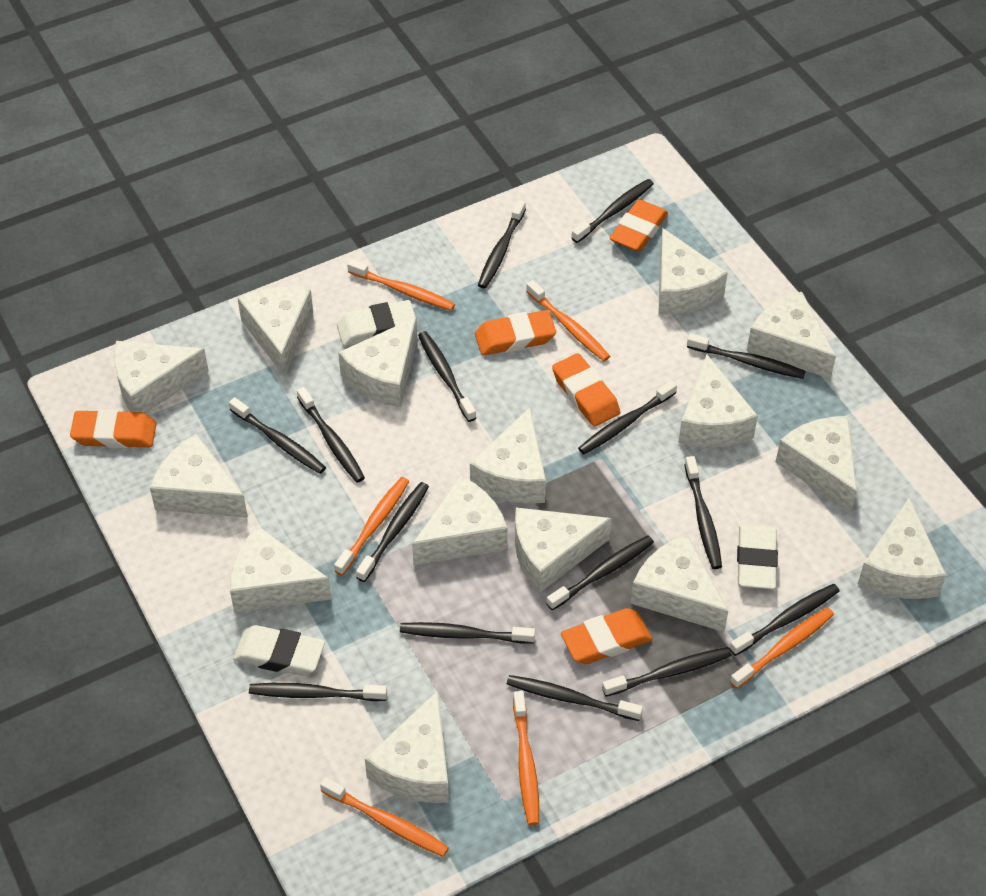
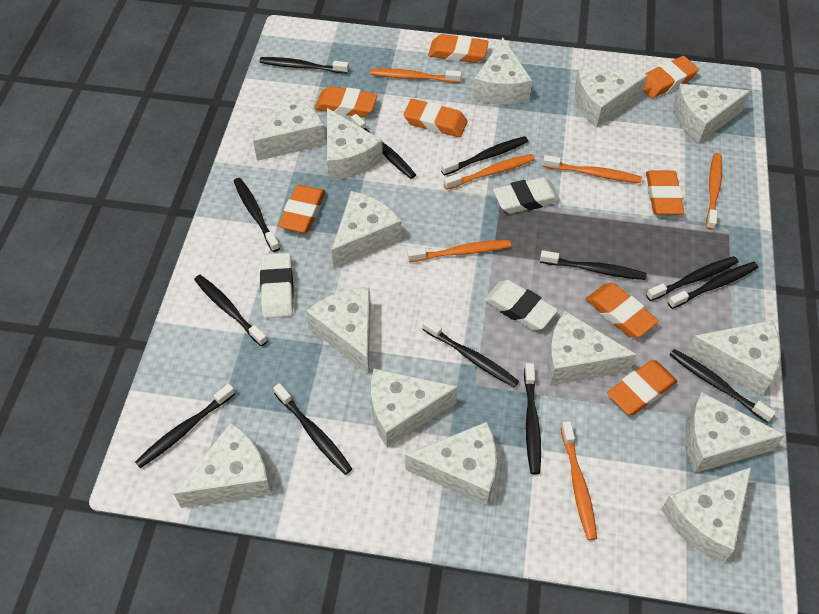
black toothbrush: [229,397,326,474] [249,683,387,701] [297,387,365,483] [356,482,429,582] [400,622,535,644] [418,331,476,422] [478,200,526,289] [507,675,643,721] [546,535,654,610] [571,179,654,243] [578,380,677,454] [602,647,732,697] [684,456,722,569] [687,333,806,379] [729,584,839,656] = 15 -> [135,384,235,468] [194,275,267,346] [234,178,280,252] [259,57,349,74] [273,383,352,475] [351,114,416,179] [422,319,519,388] [441,136,528,176] [524,363,541,475] [540,250,646,280] [646,256,738,301] [668,262,758,309] [669,349,776,423] = 13
orange eraser: [70,409,157,448] [475,310,556,355] [552,353,620,427] [561,608,652,664] [609,199,668,252] = 5 -> [278,185,326,233] [315,86,378,117] [403,99,468,137] [428,34,489,63] [586,283,658,337] [607,360,677,415] [643,56,699,98] [646,171,684,214] = 8
white cheese: [114,341,209,413] [150,434,248,518] [230,526,331,613] [238,287,313,377] [338,317,417,408] [365,691,449,803] [412,475,508,565] [470,407,546,504] [515,508,611,593] [630,534,728,632] [658,228,728,315] [678,355,758,448] [747,292,836,379] [776,416,857,513] [858,498,947,599] = 15 -> [174,423,272,508] [253,93,326,161] [306,287,371,374] [327,108,383,180] [332,191,402,268] [371,369,458,448] [405,422,497,506] [473,38,532,104] [547,311,637,385] [575,68,648,128] [661,467,751,563] [673,84,750,144] [686,320,780,396] [686,392,785,473] = 14

